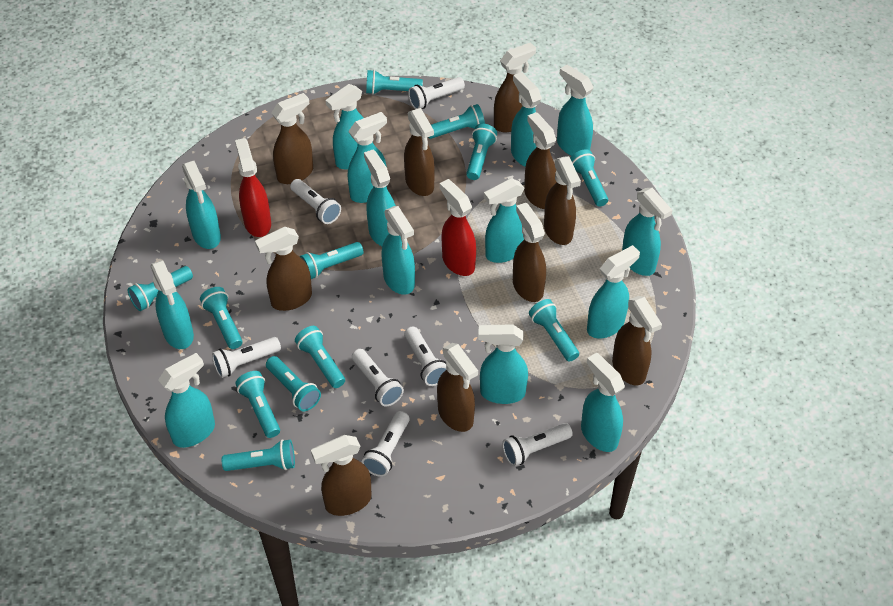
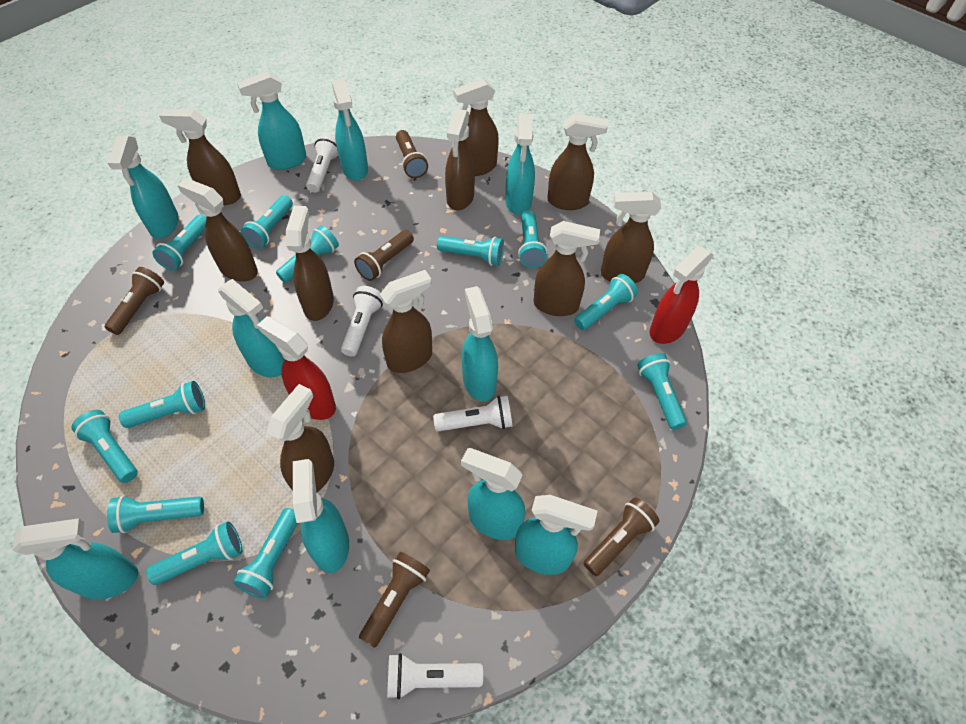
brown flashlight: none = 0 -> [105,267,164,335] [354,230,414,281] [359,552,430,648] [396,130,428,178] [583,498,659,576] = 5
turquoise spray bottle: [150,260,194,349] [158,353,215,448] [182,161,221,249] [325,84,363,170] [348,112,387,203] [364,150,396,246] [381,206,415,295] [478,324,528,404] [484,178,524,263] [511,72,542,167] [557,65,593,156] [581,353,625,452] [587,245,640,339] [622,188,673,276] = 14 -> [13,518,138,600] [108,136,179,239] [218,279,285,377] [237,71,307,170] [293,459,349,573] [332,79,368,181] [461,448,525,540] [462,286,498,402] [505,114,535,215] [515,495,597,575] = 10
white flashlight: [212,337,281,378] [290,179,341,224] [352,349,404,407] [362,411,410,477] [404,327,447,386] [408,77,465,109] [502,423,573,466] = 7 -> [306,135,339,193] [341,286,383,357] [387,653,483,699] [433,396,512,431] = 4

